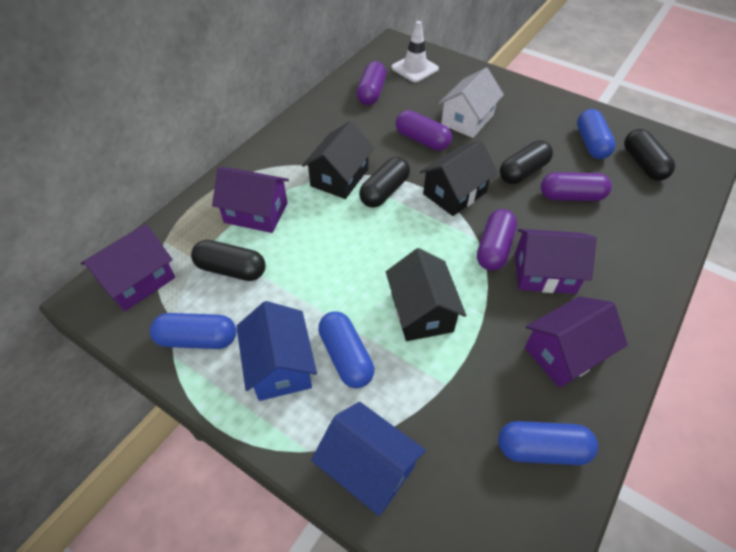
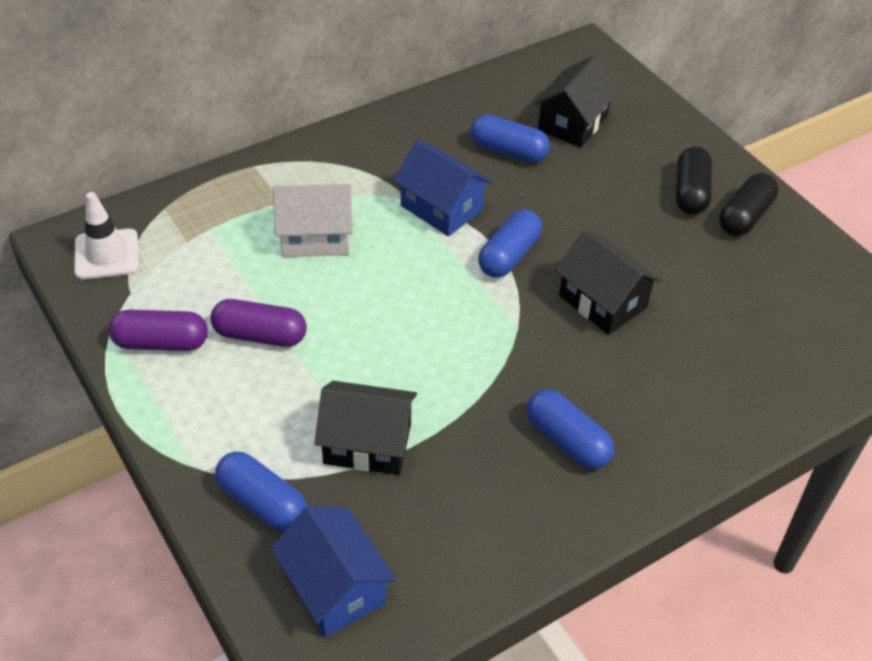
black capsule: [191,240,266,281] [359,157,410,208] [500,140,553,184] [624,129,675,181] = 4 -> [676,146,712,215] [719,173,778,236] = 2
purple capsule: [356,61,386,105] [396,110,452,151] [477,209,517,271] [541,172,612,201] = 4 -> [108,310,208,351] [210,299,307,347] = 2
purple house: [81,224,175,311] [212,167,289,233] [515,229,597,294] [525,296,628,388] = 4 -> none = 0

